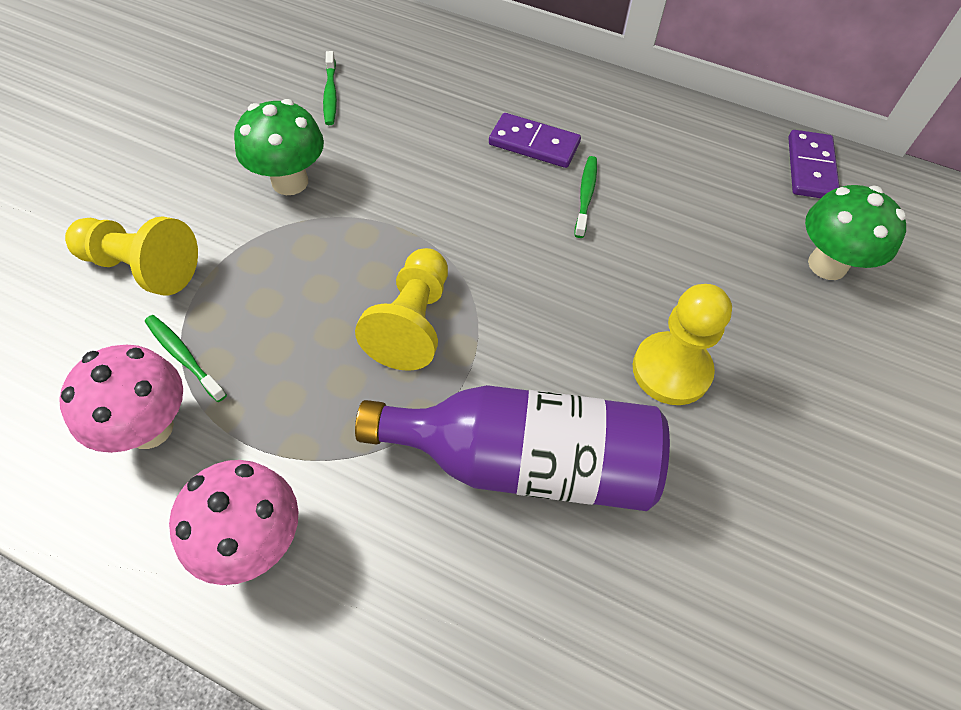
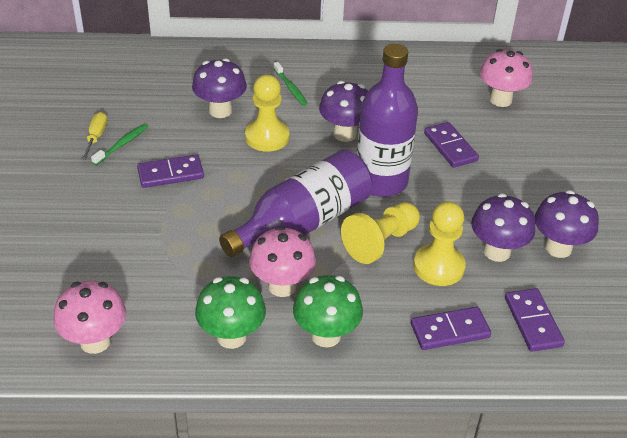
green toothbrush: [145,315,227,402] [323,51,337,125] [574,156,597,238] = 3 -> [91,124,148,165] [273,62,308,106] = 2
pink mushroom: [59,345,183,453] [169,460,298,585] = 2 -> [54,280,126,354] [249,226,316,297] [480,49,533,107] = 3
purple bottle: [355,385,670,511] = 1 -> [219,149,372,257] [357,44,418,197] = 2
purple domino: [489,113,581,168] [788,130,839,198] = 2 -> [137,155,204,188] [411,307,491,350] [424,122,479,168] [505,288,565,352] = 4
purple mushroom: none = 0 -> [192,58,247,118] [319,81,368,142] [471,193,535,262] [535,190,599,258] = 4
yellow screwdriver: none = 0 -> [81,112,107,160] = 1

